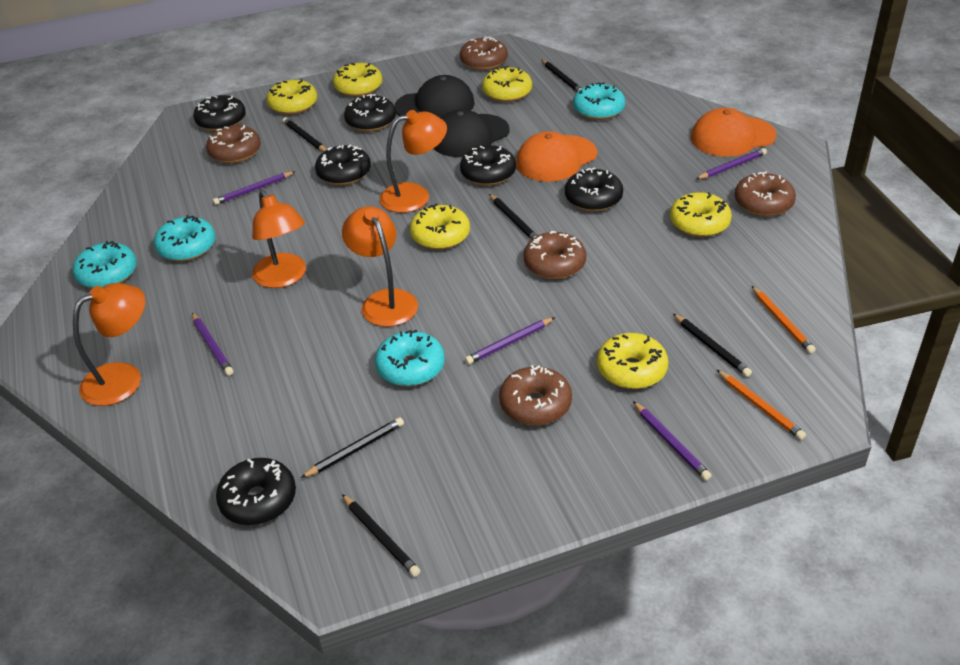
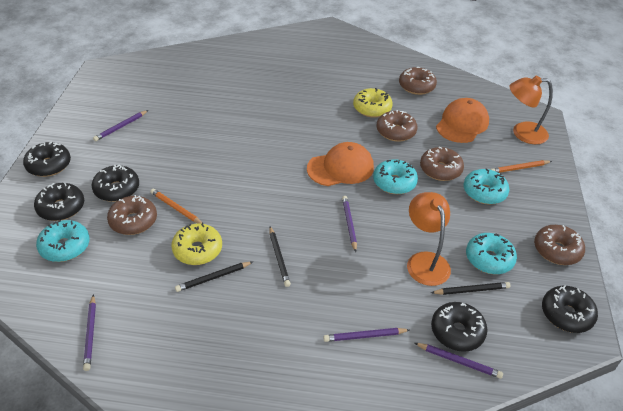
black cap: [395,75,475,118] [434,109,509,157] = 2 -> none = 0
black donut: [193,95,246,131] [216,458,296,525] [315,144,371,185] [344,94,396,132] [460,145,516,186] [565,167,623,212] = 6 -> [23,142,71,177] [34,183,84,221] [92,165,139,202] [431,302,487,352] [542,285,598,333] = 5
black pencil: [282,117,327,152] [301,417,404,478] [342,494,420,577] [489,194,538,240] [542,60,581,92] [673,314,752,377] = 6 -> [175,262,253,292] [270,226,291,287] [431,282,510,295] = 3
orange lamp: [73,283,145,406] [252,190,306,288] [342,206,418,327] [379,110,447,213] = 4 -> [407,192,451,286] [509,76,553,144] = 2
yellow donut: [266,79,317,115] [333,63,382,97] [410,204,470,250] [482,66,532,102] [597,333,668,389] [670,192,732,237] = 6 -> [171,224,222,265] [353,88,393,118] = 2

